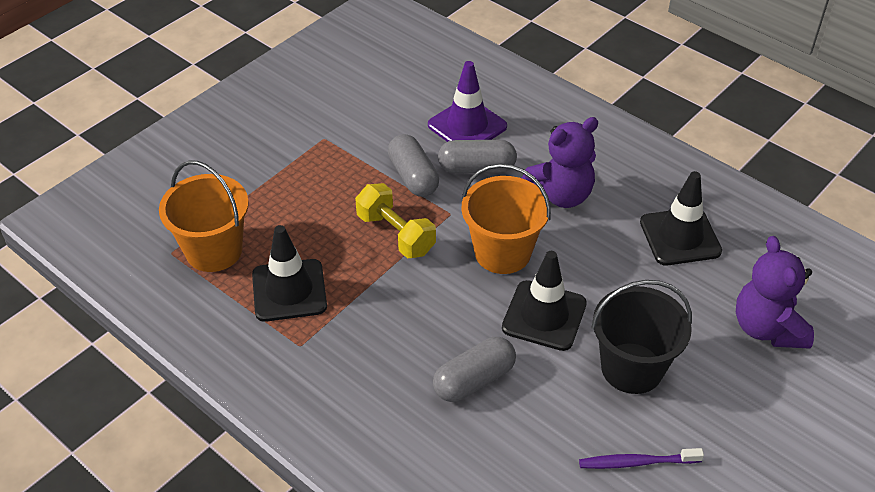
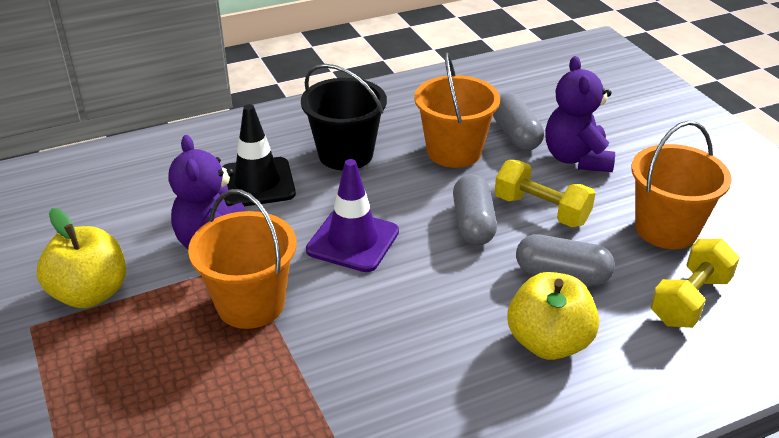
black traffic cone: [252,225,327,322] [502,251,587,351] [640,171,722,266] = 3 -> [222,104,296,206] = 1
orange bucket: [159,160,249,272] [462,164,551,274] = 2 -> [188,189,297,329] [414,52,500,168] [631,121,732,249] = 3
purple toothbrush: [579,448,704,469] = 1 -> none = 0
yellow apple: none = 0 -> [37,208,126,308] [508,272,599,360] = 2
yellow dumbbell: [355,183,436,258] = 1 -> [495,160,596,227] [651,239,740,328] = 2

